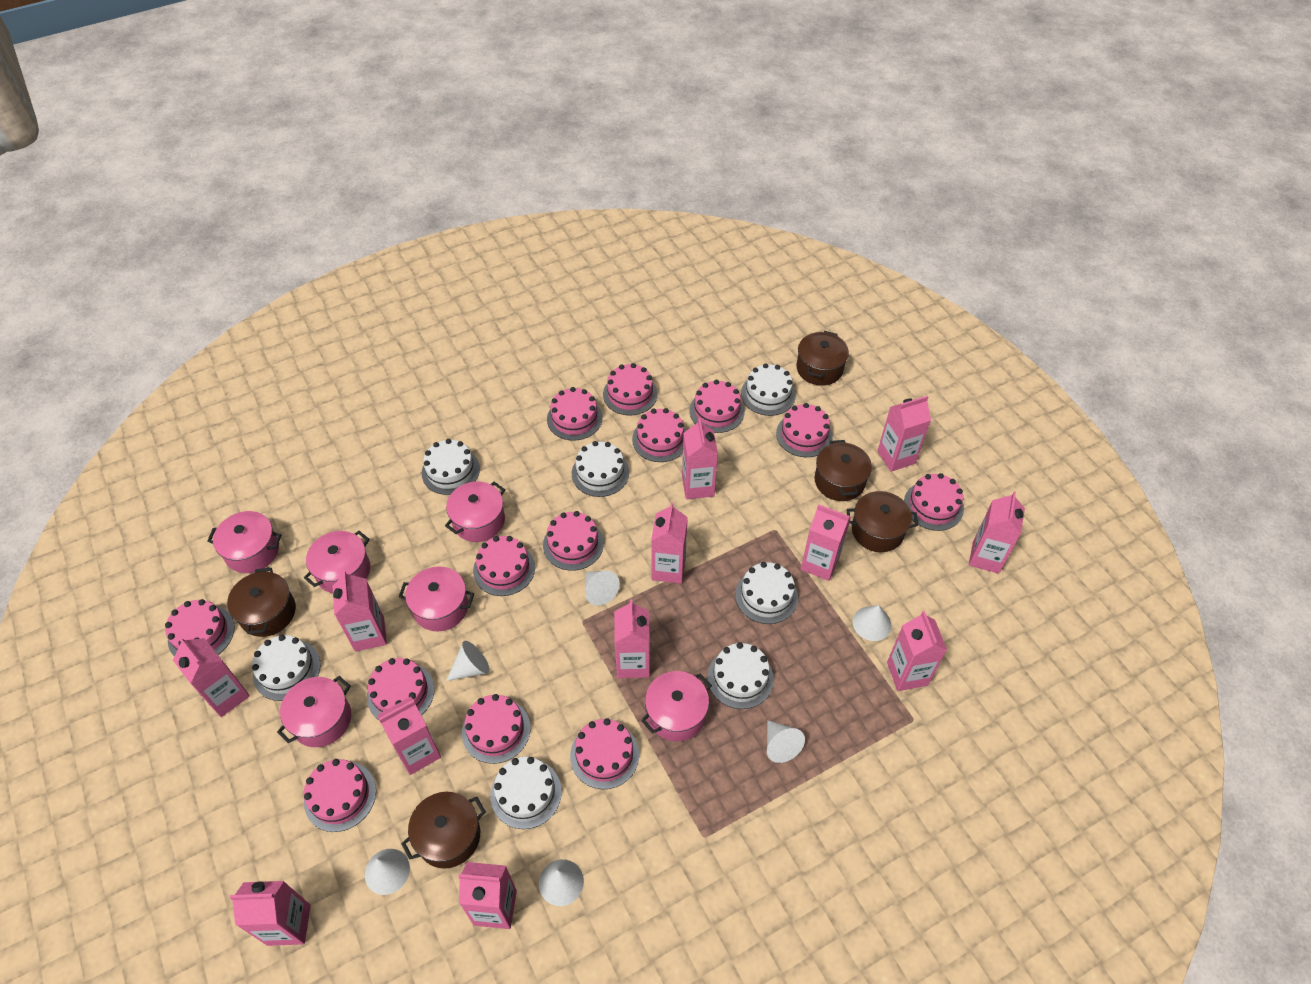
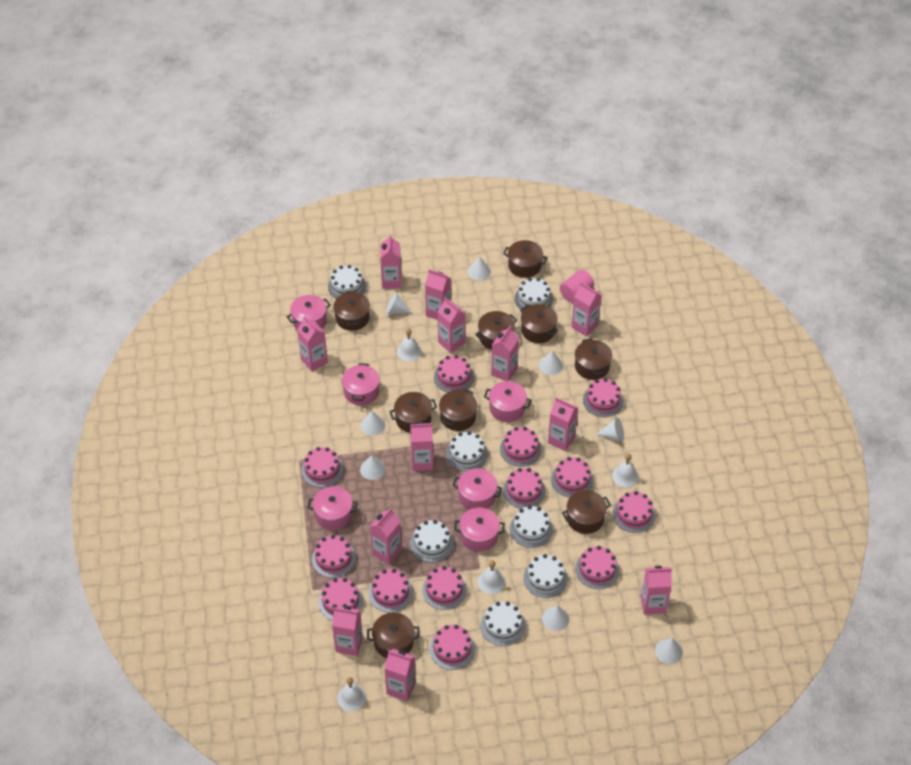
brown pot: [227,568,296,637] [401,792,486,869] [797,331,849,386] [814,440,872,501] [847,491,918,552] = 5 -> [333,291,370,331] [367,612,420,658] [389,392,437,433] [439,389,477,431] [475,311,517,350] [503,240,548,278] [520,304,558,343] [562,490,611,534] [575,338,612,380] = 9
pink cylinder: none = 0 -> [560,270,594,303] = 1
white bell: none = 0 -> [337,677,367,712] [397,328,422,362] [478,560,505,594] [612,453,639,487] = 4
white cone: [365,849,410,895] [446,641,490,681] [539,859,584,906] [585,571,620,606] [767,720,805,763] [853,605,892,641] = 6 -> [360,411,385,436] [360,455,385,480] [386,293,411,314] [468,256,491,280] [539,351,563,375] [542,606,569,631] [596,417,624,442] [655,638,683,664] = 8

